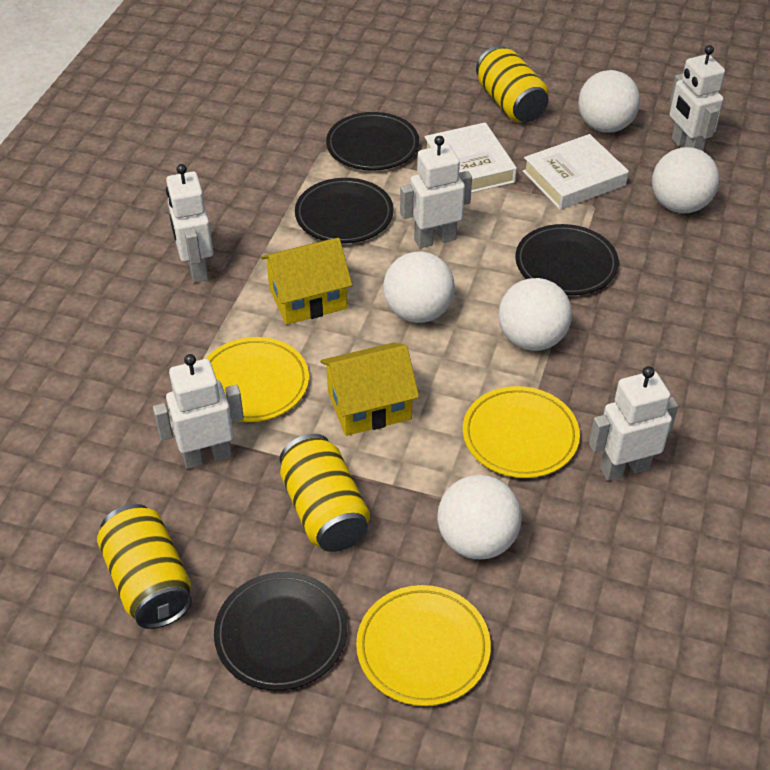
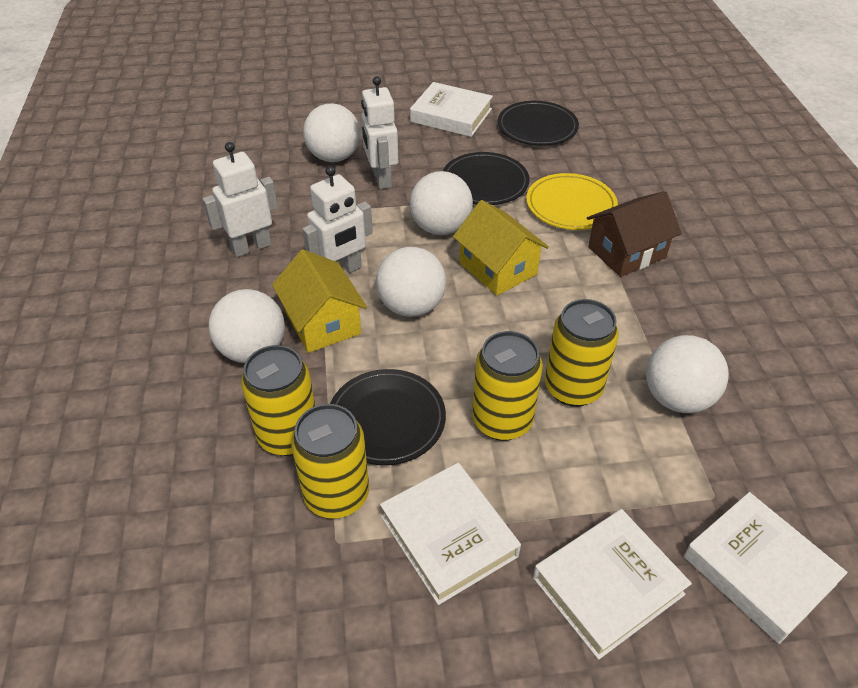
black plate: [214,572,347,691] [295,178,394,244] [326,112,419,171] [516,224,619,295] = 4 -> [330,369,446,465] [443,152,529,205] [498,101,579,146] = 3
brown house: none = 0 -> [587,191,682,277] = 1
white book: [424,122,517,193] [523,134,629,210] = 2 -> [380,463,521,605] [410,82,493,137] [533,509,692,660] [684,492,848,644] = 4
white robot: [153,354,244,469] [166,164,214,283] [400,136,472,248] [589,366,678,481] [670,45,725,151] = 5 -> [203,142,278,257] [302,166,373,273] [361,76,398,189] = 3
yellow can: [97,504,192,629] [280,434,370,552] [476,46,549,122] = 3 -> [241,345,315,456] [291,404,369,518] [472,331,543,441] [545,299,619,407] = 4
yellow plate: [205,337,309,422] [356,585,491,706] [463,386,580,478] = 3 -> [526,173,618,230] = 1

